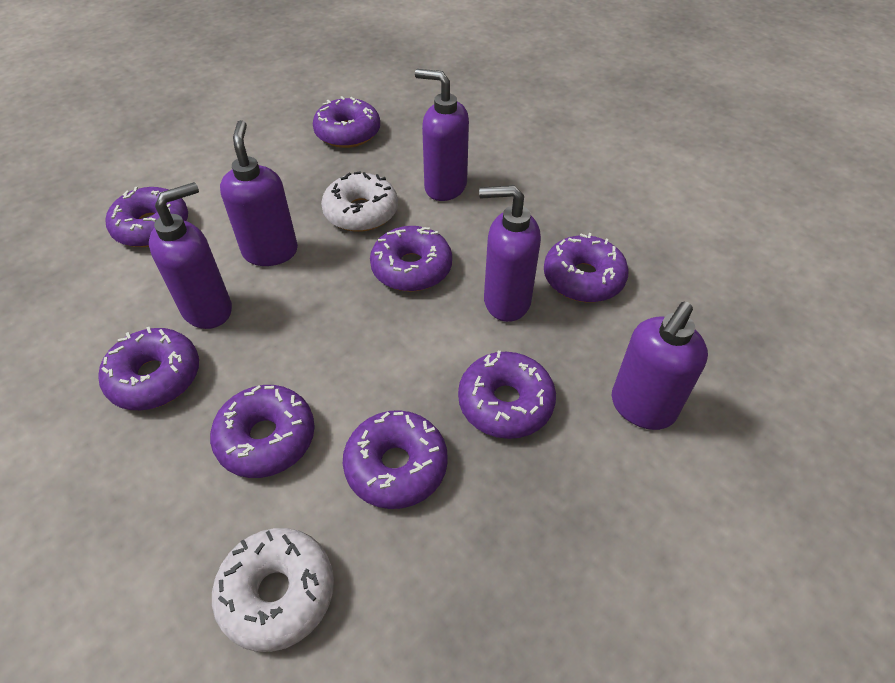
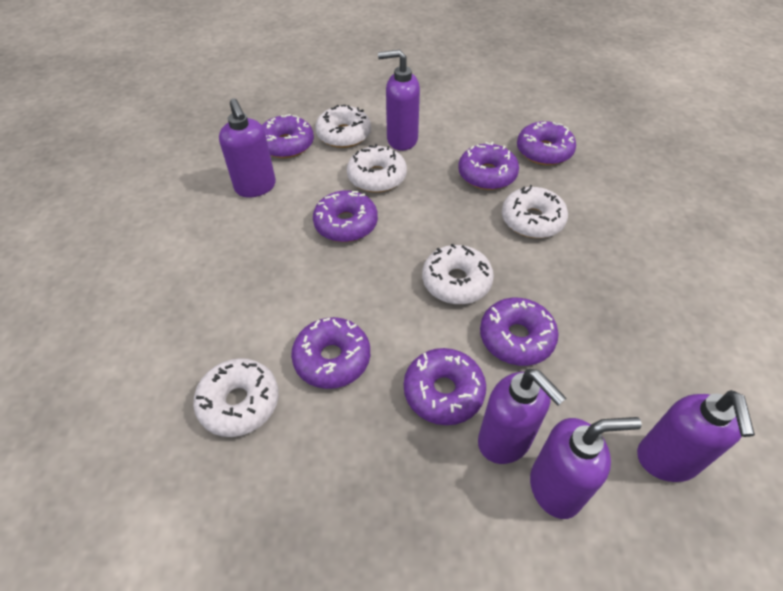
purple donut: [99,327,199,410] [106,187,188,247] [210,385,315,478] [313,96,380,148] [343,410,448,509] [370,226,452,292] [458,351,556,439] [544,233,629,302] = 8 -> [262,114,314,158] [291,317,370,389] [313,190,378,242] [404,348,486,425] [458,142,519,190] [480,298,558,366] [517,121,576,165] = 7
white donut: [212,528,334,652] [321,171,398,232] = 2 -> [193,358,279,437] [315,105,371,148] [347,144,407,193] [422,243,494,304] [502,185,568,238] = 5

